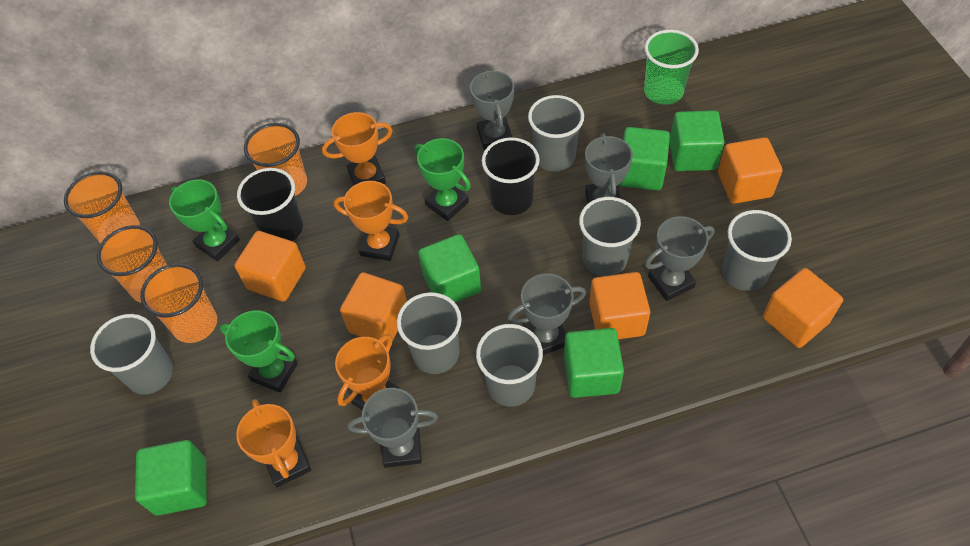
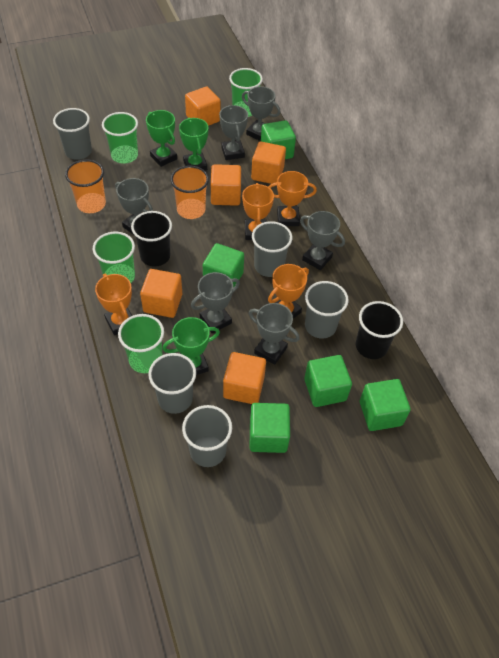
green cup: [644,30,699,105] = 1 -> [93,232,135,283] [102,112,138,164] [118,314,164,373] [229,68,263,117] = 4
grey cup: [90,314,173,395] [397,292,462,374] [476,324,543,407] [528,95,584,172] [579,197,641,276] [722,210,792,291] = 6 -> [53,108,92,160] [148,353,196,414] [182,405,232,467] [252,221,292,277] [305,281,349,339] = 5
grey trophy: [348,388,438,468] [470,69,514,150] [507,273,586,355] [585,133,633,203] [645,216,715,301] = 5 -> [115,178,153,235] [191,272,240,334] [219,105,248,160] [242,86,281,141] [249,303,300,365] [300,211,345,270] = 6
orange cup: [64,171,140,243] [97,225,167,303] [140,263,217,343] [244,123,307,196] = 4 -> [65,160,106,213] [170,166,209,219] = 2

